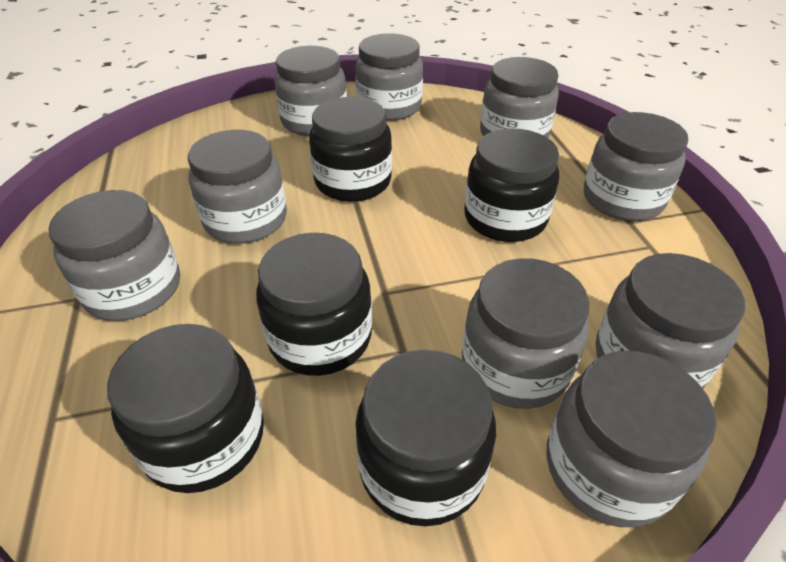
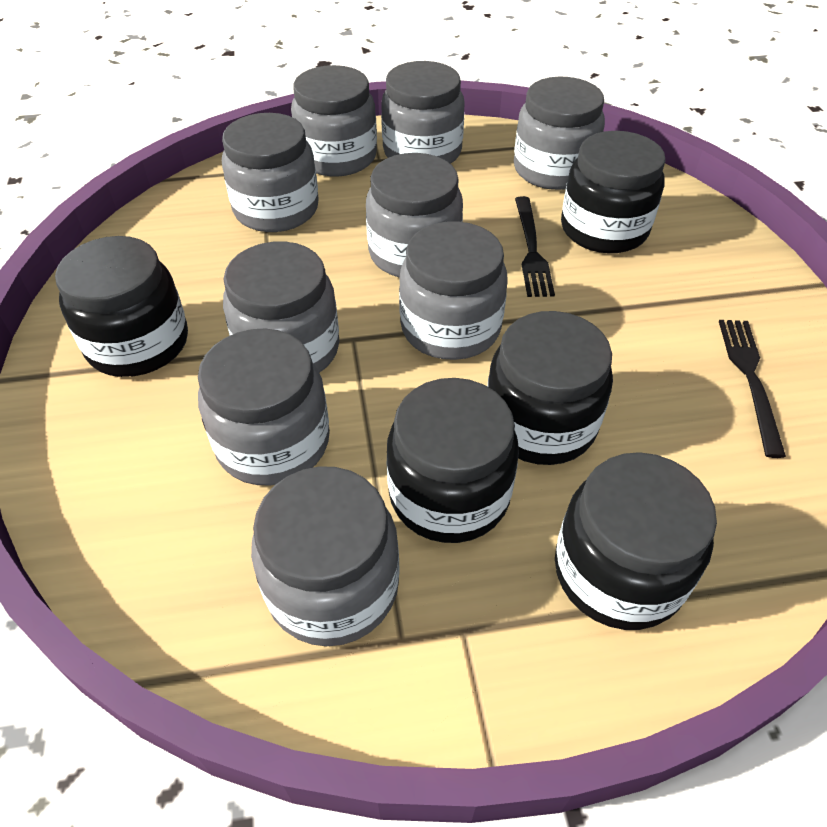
black fork: none = 0 -> [515,196,555,297] [719,320,786,458] = 2

